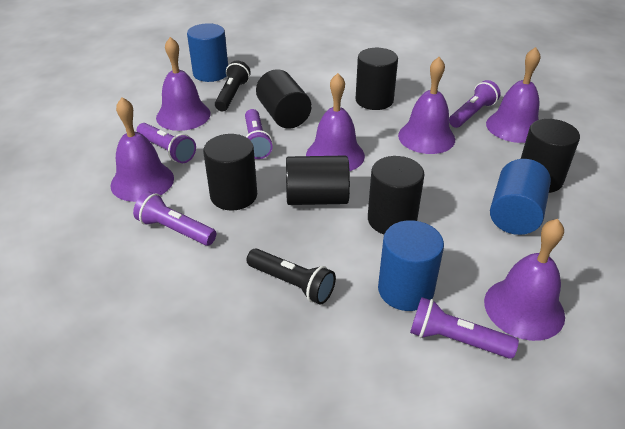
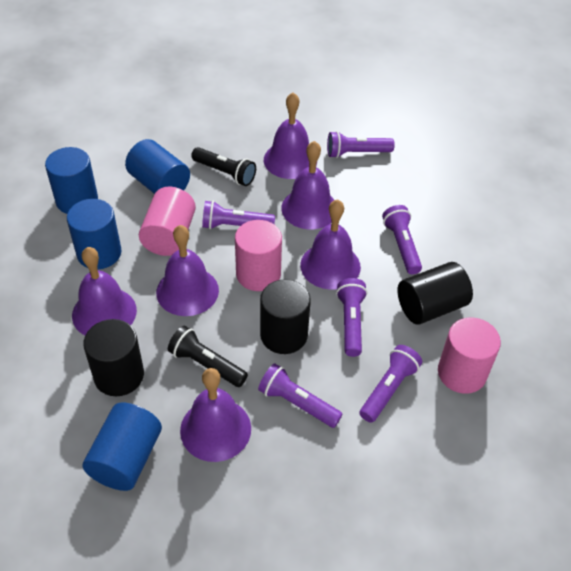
black cylinder: [203,134,257,211] [256,69,312,129] [286,155,350,205] [356,48,398,110] [368,156,424,234] [521,119,580,193] = 6 -> [83,319,144,396] [260,279,311,354] [398,262,473,325] = 3
blue cylinder: [187,23,228,82] [378,220,444,311] [490,159,551,235] = 3 -> [45,147,98,214] [67,199,121,269] [82,403,162,491] [125,139,190,194] = 4
pink cylinder: none = 0 -> [139,187,196,256] [235,220,282,291] [438,317,501,394] = 3
purple flashlight: [133,192,216,246] [136,123,196,163] [245,109,273,159] [410,297,519,359] [449,80,501,128] = 5 -> [202,201,275,229] [258,363,342,428] [327,131,395,158] [336,278,367,357] [360,345,422,423] [382,205,422,274] = 6

